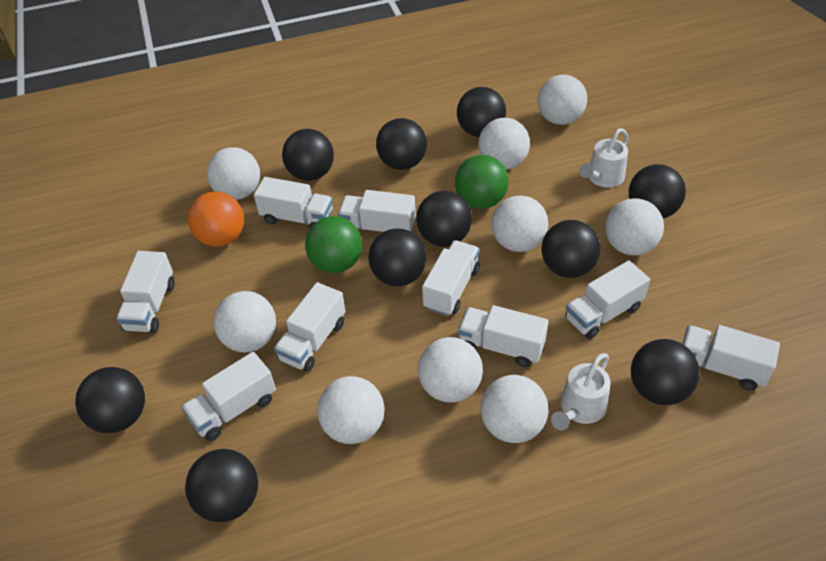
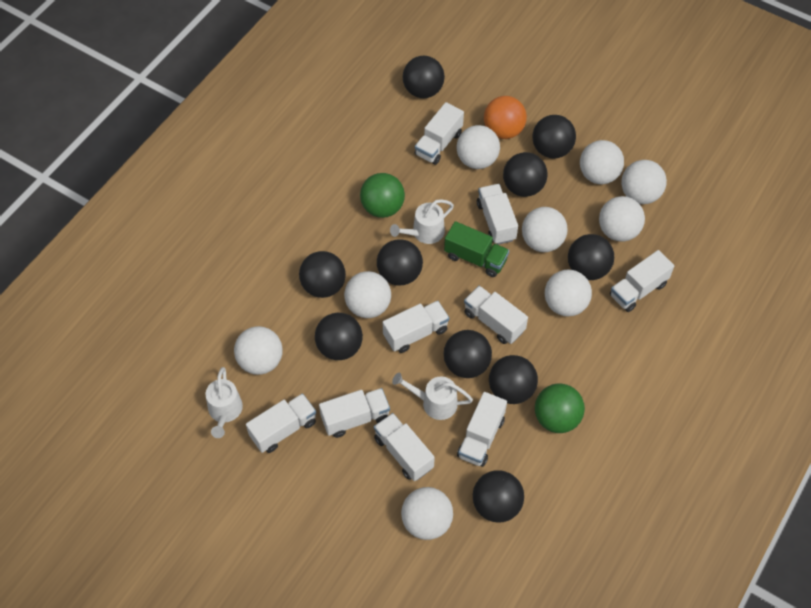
green truck: none = 0 -> [444,221,509,277] = 1
white watering can: [551,353,611,430] [579,128,629,188] = 2 -> [206,367,243,438] [390,199,454,244] [392,373,473,420] = 3

